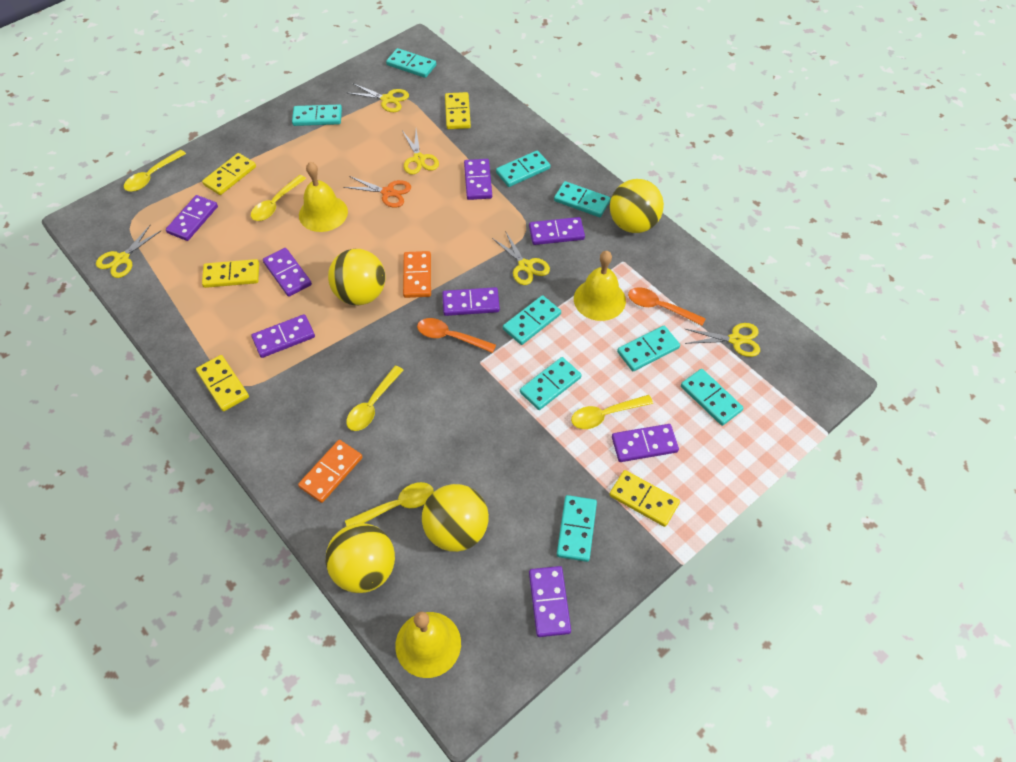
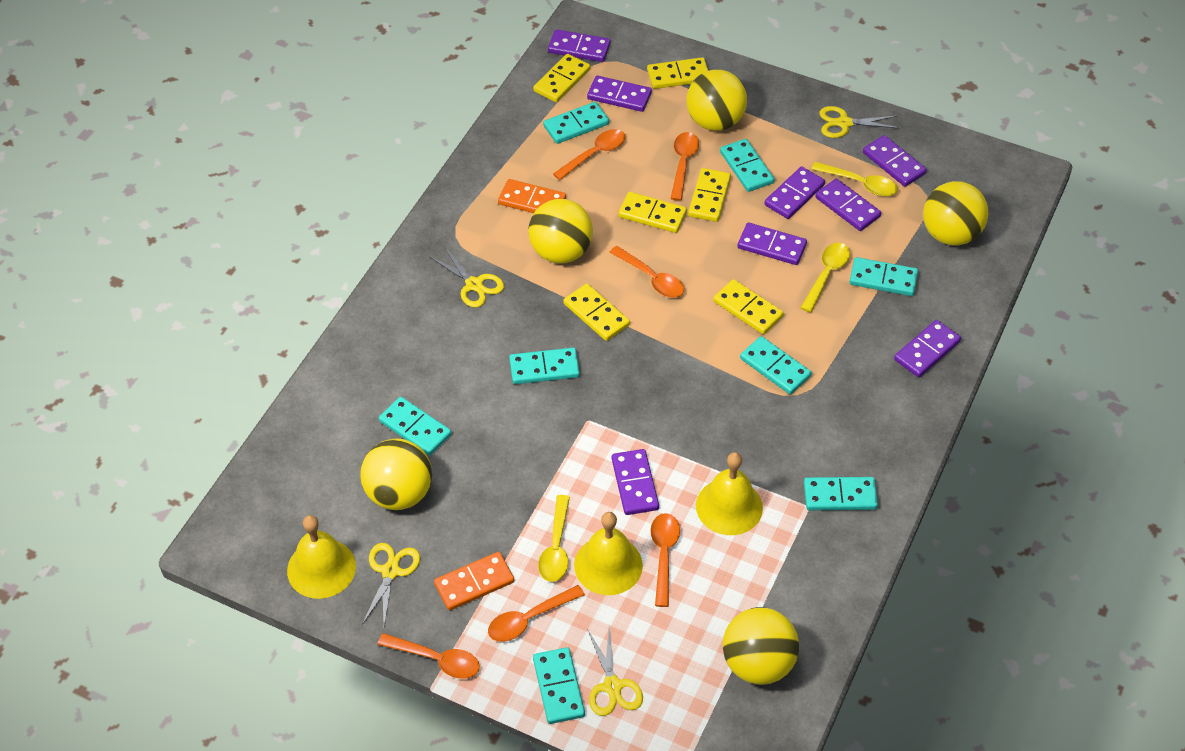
orange scissors: [343,176,411,208] = 1 -> none = 0
orange spoon: [417,318,496,353] [628,287,706,326] = 2 -> [377,633,480,679] [488,585,585,642] [553,129,626,180] [610,246,684,298] [650,513,680,607] [670,132,699,201] = 6
turquoise domino: [292,104,342,126] [386,48,436,78] [496,150,550,187] [503,295,561,345] [520,357,582,410] [554,181,611,217] [557,495,597,562] [617,326,680,371] [681,369,743,426] = 9 -> [379,397,452,455] [509,348,580,384] [533,647,585,724] [543,102,609,144] [720,139,775,192] [740,336,812,394] [804,477,878,510] [850,257,918,296] = 8
yellow ball: [325,523,395,593] [328,249,385,305] [422,484,489,552] [610,179,664,233] = 4 -> [360,438,432,510] [528,199,593,263] [686,70,747,131] [723,607,799,685] [923,181,989,245] = 5
yellow domino: [196,355,249,411] [202,153,256,195] [202,259,259,288] [445,92,471,129] [609,470,680,527] = 5 -> [533,54,590,102] [564,284,630,341] [618,192,687,233] [647,57,708,89] [688,168,731,222] [713,279,784,334] = 6
yellow scissors: [96,224,162,278] [348,84,409,112] [402,130,439,175] [492,231,550,285] [685,323,760,357] = 5 -> [362,543,420,626] [429,246,504,308] [587,628,643,716] [819,106,899,138] = 4
yellow spoon: [124,149,186,192] [251,175,306,221] [345,482,434,526] [346,365,404,431] [571,395,653,429] = 5 -> [538,495,570,582] [801,243,850,313] [811,162,898,196] = 3

